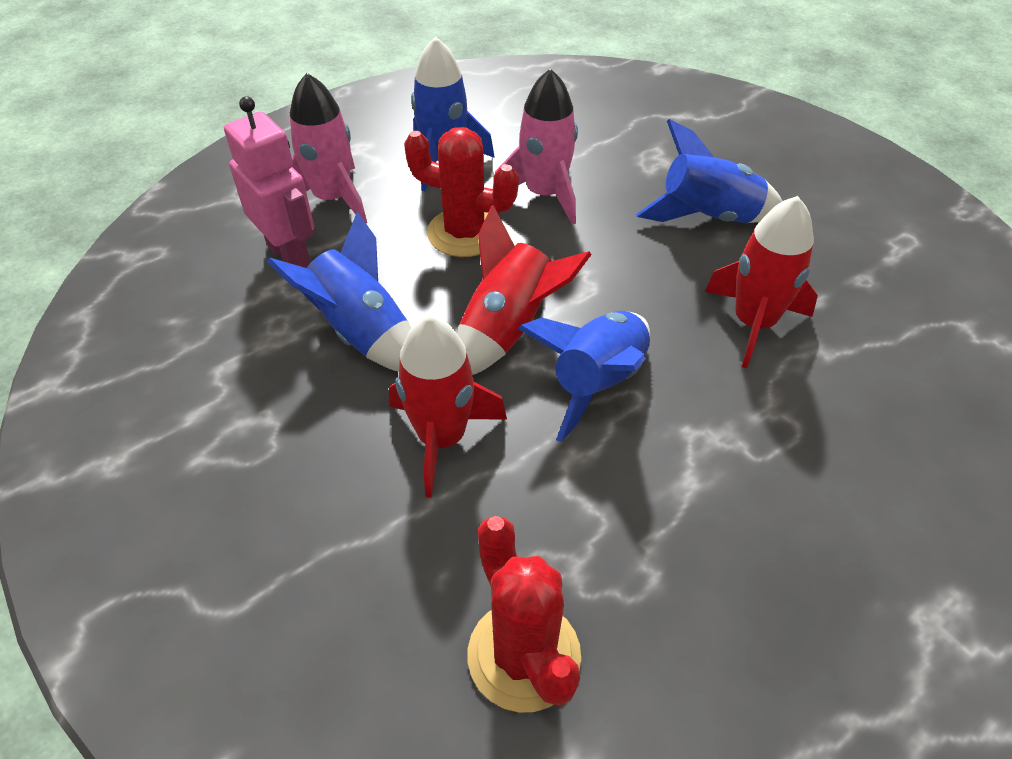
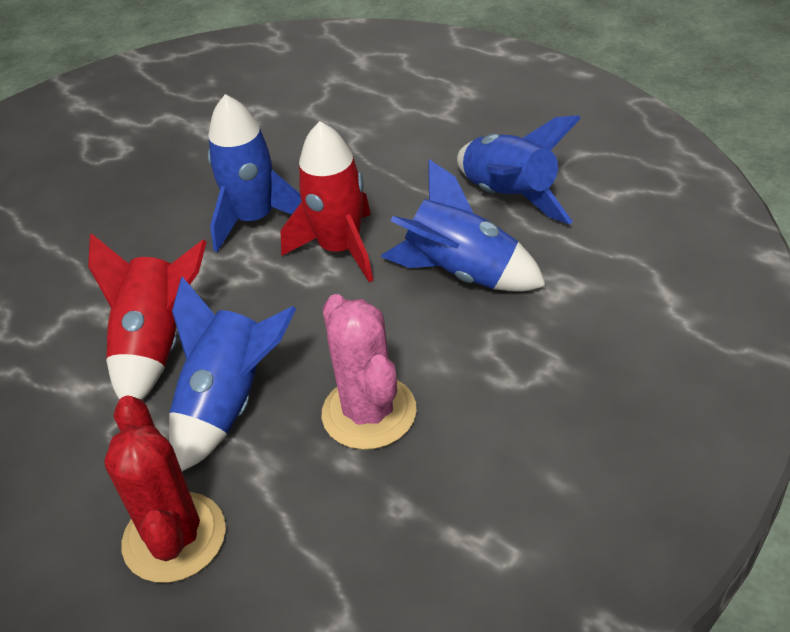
pink cactus: none = 0 -> [322,294,416,450] = 1
pink robot: [224,96,314,268] = 1 -> none = 0
pink rocket: [290,73,367,223] [495,68,578,225] = 2 -> none = 0
red cactus: [404,127,519,257] [468,516,581,713] = 2 -> [104,395,226,583] = 1
red rocket: [389,315,507,498] [457,205,592,375] [705,196,818,368] = 3 -> [88,233,207,400] [281,121,373,282] = 2

